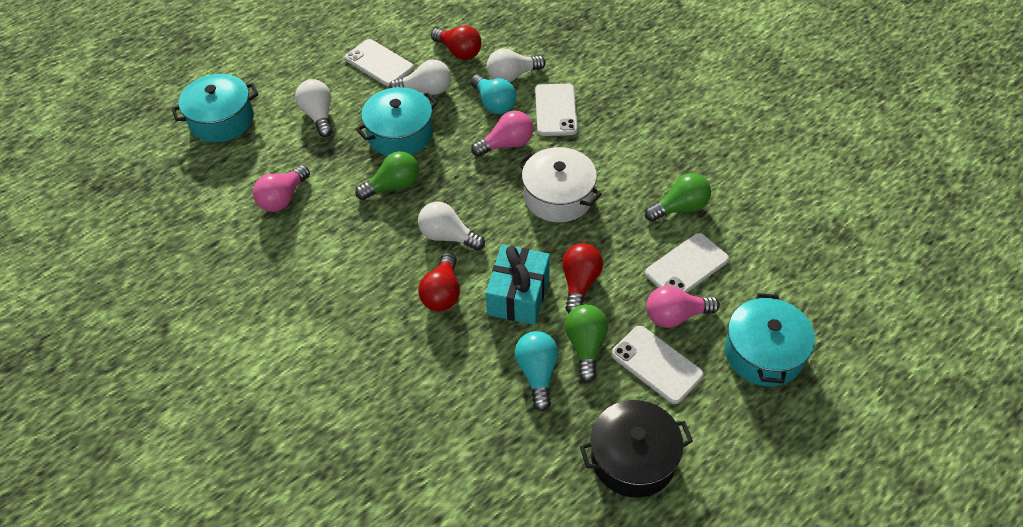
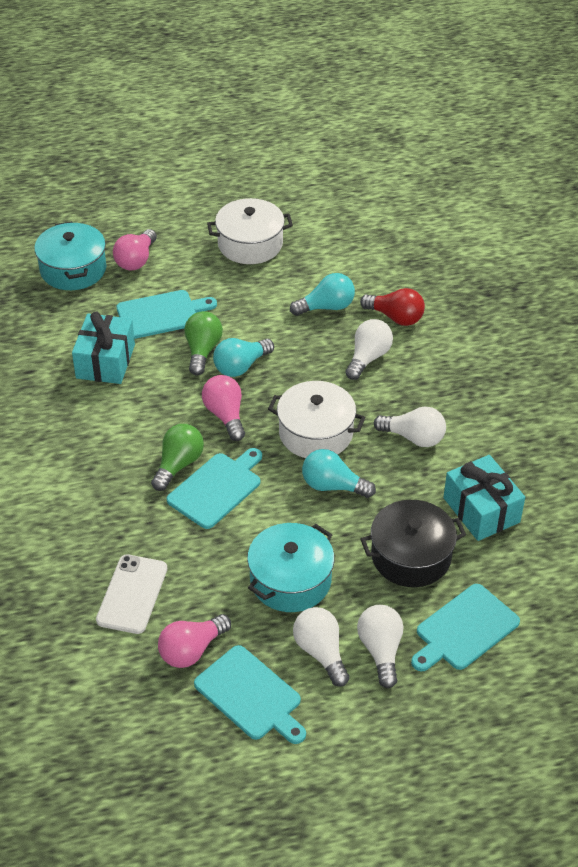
green light bulb: [355,151,419,200] [565,304,608,383] [645,173,711,222] = 3 -> [151,424,204,491] [184,311,223,376] = 2
red light bulb: [418,253,460,311] [431,25,482,60] [562,243,603,313] = 3 -> [360,288,425,326] = 1
turquoise cutting board: none = 0 -> [116,290,217,339] [167,448,262,529] [194,645,306,744] [411,584,520,671] = 4
turquoise gift: [485,245,550,325] = 1 -> [72,312,135,384] [443,455,525,541] = 2
turquoise light bulb: [471,74,516,114] [515,331,558,411] = 2 -> [213,338,274,377] [290,273,355,316] [302,449,376,498] = 3
turquoise pot: [171,74,258,142] [356,87,438,156] [725,293,815,386] = 3 -> [34,221,106,290] [247,523,335,612] = 2
white phone: [345,39,414,87] [535,84,578,136] [611,326,704,404] [645,233,729,293] = 4 -> [96,554,167,634] = 1
white pot: [518,147,602,222] = 1 -> [207,198,293,264] [268,381,366,458] = 2

